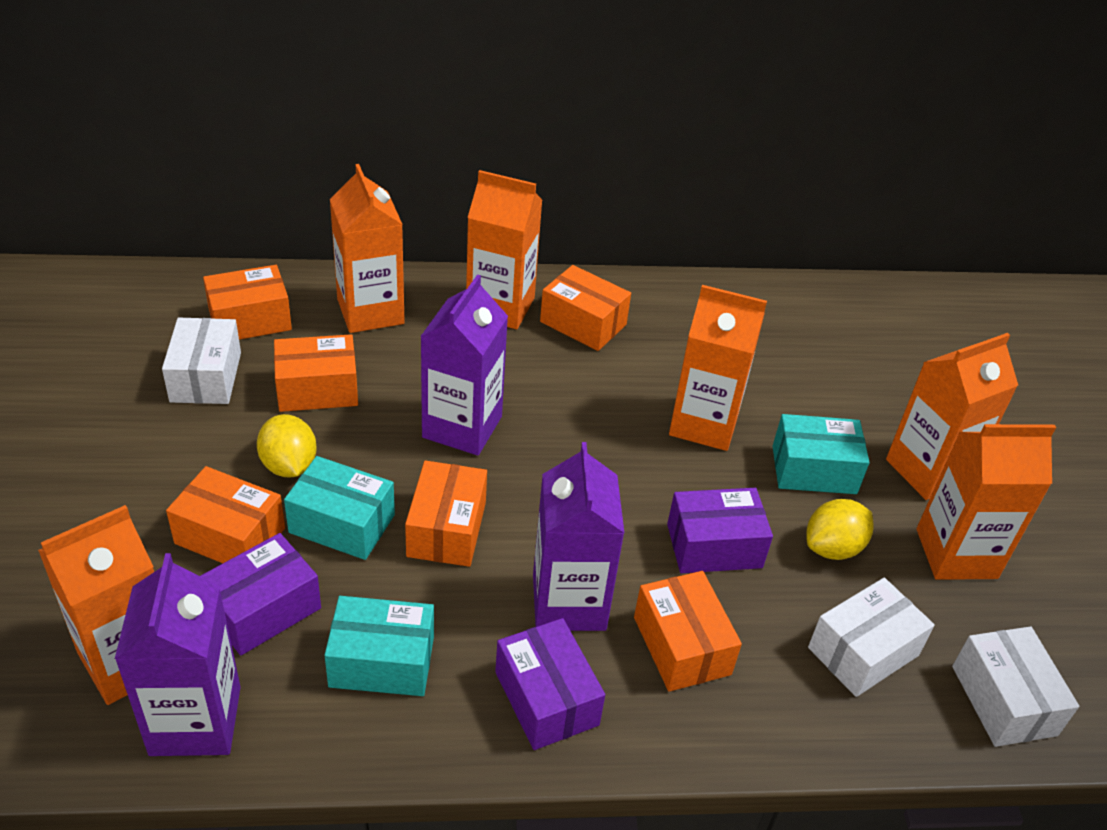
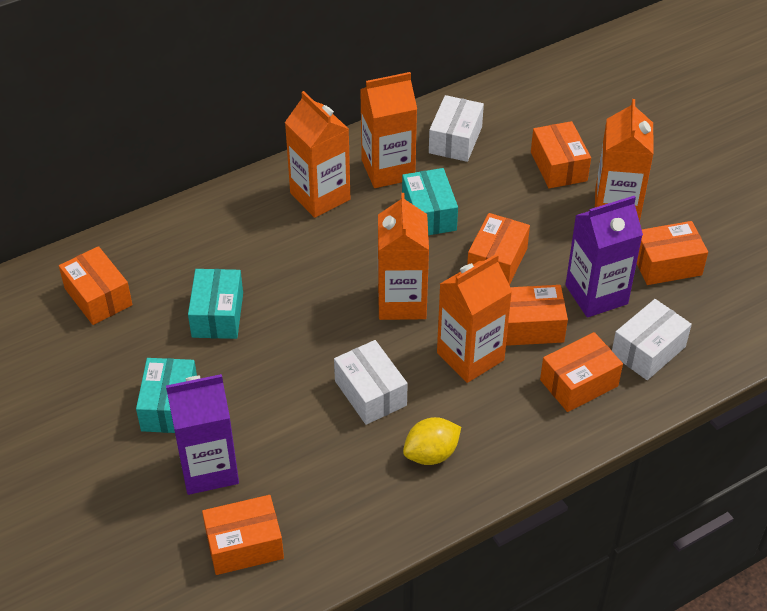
orange box: [166,466,285,563] [203,265,292,340] [274,334,358,412] [405,460,487,567] [540,265,631,351] [634,571,742,692] = 6 -> [59,246,132,325] [202,495,284,575] [467,213,530,285] [506,285,568,346] [531,121,591,188] [540,332,623,412] [637,221,708,285] = 7
orange carton: [38,505,154,705] [330,164,405,333] [466,170,543,329] [669,285,767,451] [886,333,1018,500] [916,424,1056,580] = 6 -> [285,91,350,218] [360,72,417,188] [378,193,429,320] [437,254,512,383] [595,99,654,222] = 5
purple box: [201,533,321,656] [495,618,605,750] [667,488,773,573] = 3 -> none = 0
purple carton: [115,553,240,756] [420,275,508,456] [533,442,624,631] = 3 -> [166,374,239,495] [565,196,643,317] = 2
yellow lemon: [257,414,317,478] [806,499,874,560] = 2 -> [403,417,461,465] = 1

